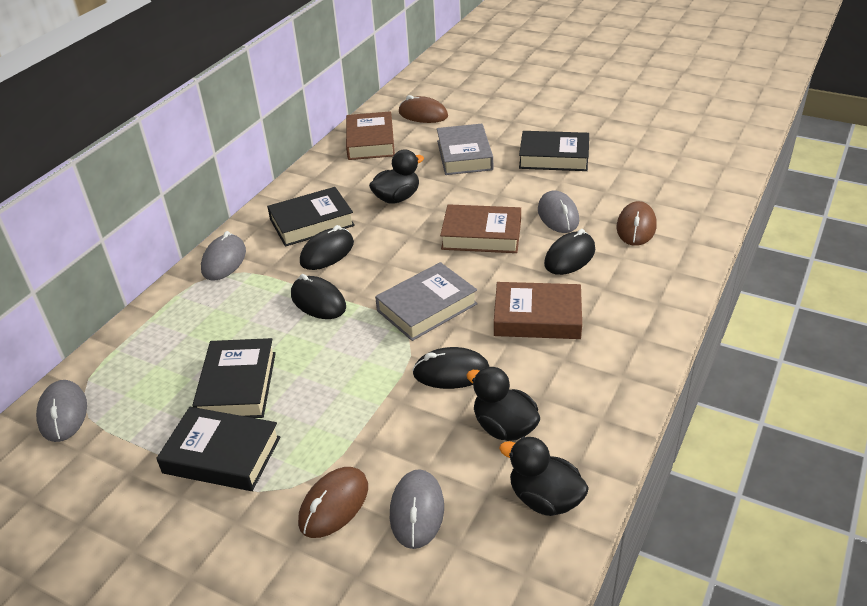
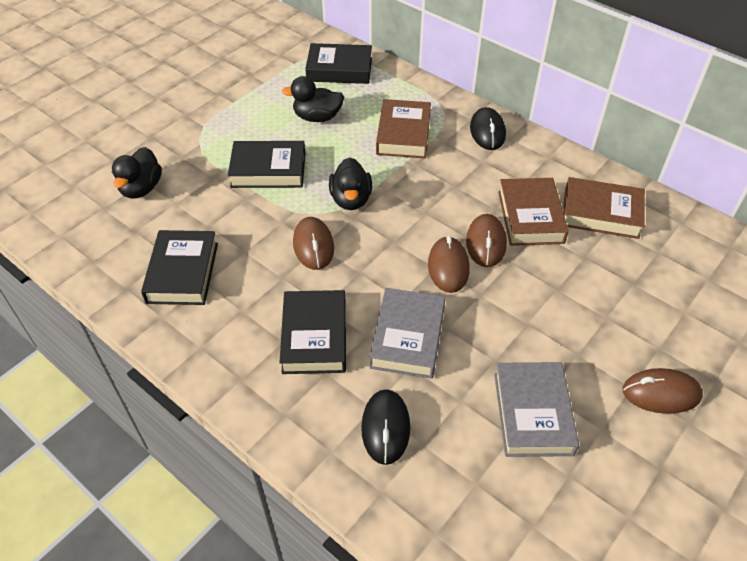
black mouse: [291,274,346,319] [300,225,354,270] [412,347,489,389] [544,229,595,275] = 4 -> [361,389,410,465] [470,107,506,150] = 2
brown mouse: [298,467,368,538] [399,95,448,123] [616,201,656,246] = 3 -> [293,217,334,270] [428,236,469,293] [466,214,507,267] [623,368,703,414] = 4
grey mouse: [36,380,87,442] [201,231,246,280] [390,469,444,549] [538,190,579,233] = 4 -> none = 0

